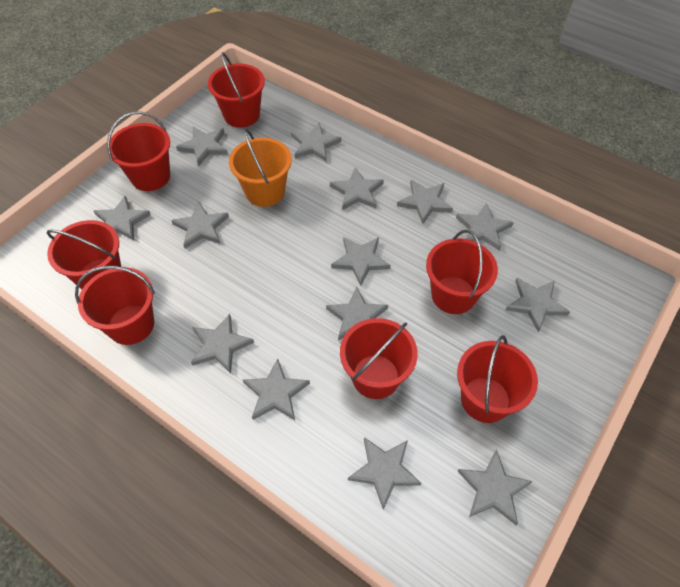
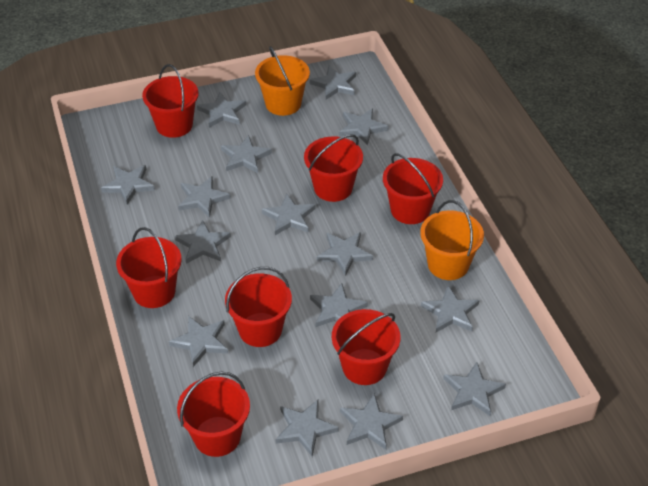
grey star: [94,196,151,241] [171,202,229,249] [176,127,228,166] [191,314,254,373] [243,358,310,420] [291,123,341,162] [326,287,388,341] [330,167,384,210] [331,237,391,286] [348,437,421,510] [397,179,453,224] [456,203,514,251] [458,450,533,525] [506,278,570,332] = 14 -> [101,165,155,205] [169,316,228,367] [175,220,231,264] [178,176,231,218] [197,92,246,128] [221,135,272,173] [262,194,316,235] [275,399,339,457] [310,66,356,100] [310,283,368,327] [317,232,373,276] [339,109,389,146] [340,393,403,450] [421,286,479,332] [443,362,506,416] = 15
orange bucket: [229,129,292,207] = 1 -> [255,46,310,116] [420,200,484,280] = 2

